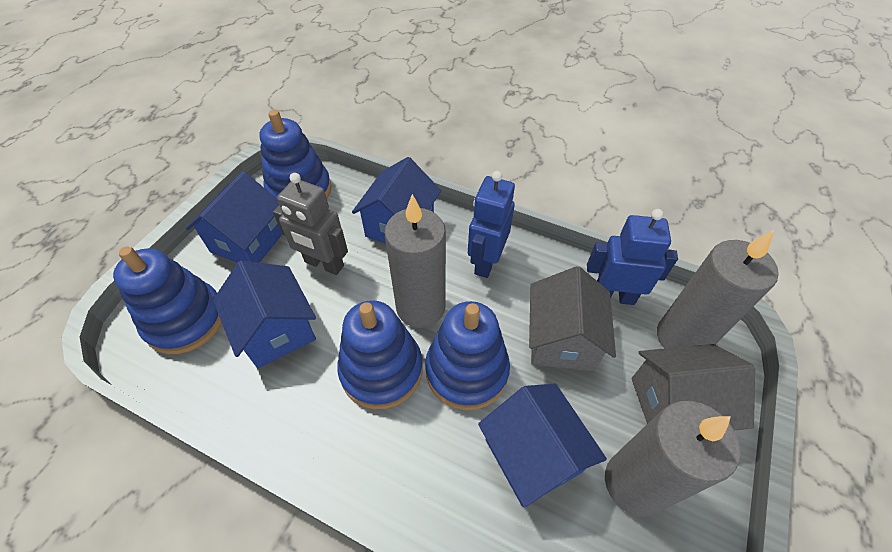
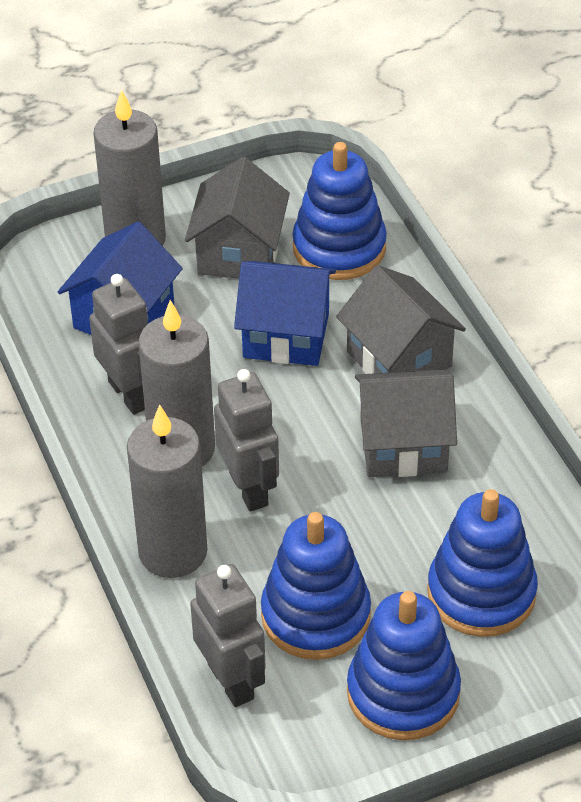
blue house: [186,171,282,263] [213,261,316,368] [352,157,441,244] [478,384,607,507] = 4 -> [58,222,183,335] [234,261,336,366] = 2
blue robot: [468,171,515,278] [587,209,678,305] = 2 -> none = 0
grey house: [529,266,616,371] [632,344,755,430] = 2 -> [185,157,290,279] [336,265,466,374] [355,369,457,477] = 3
grey robot: [273,173,348,275] = 1 -> [89,274,148,415] [190,564,266,707] [214,369,279,511] = 3

